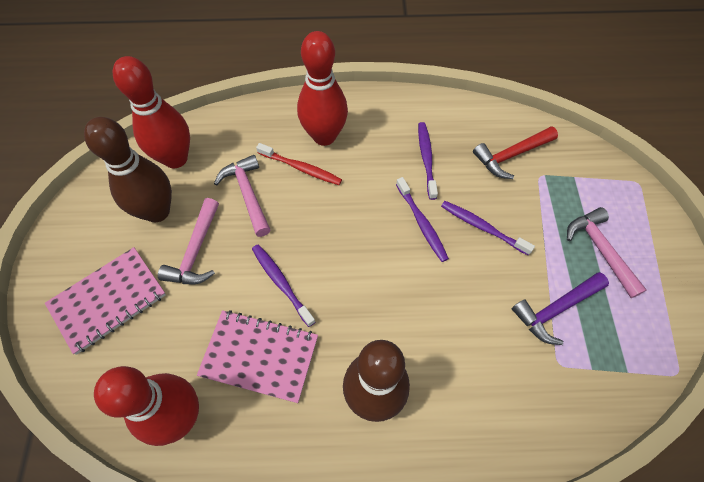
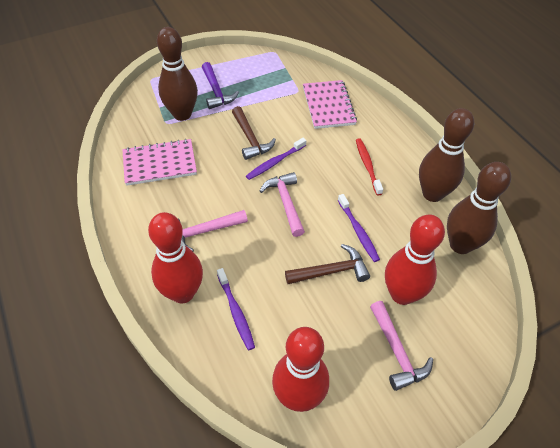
brown bowling pin: [84,117,172,222] [343,340,410,422] = 2 -> [157,27,198,121] [419,108,474,202] [447,162,511,254] = 3
brown hammer: none = 0 -> [232,106,276,160] [285,244,370,284] = 2
purple toothbrush: [252,245,315,327] [396,177,449,262] [418,122,438,200] [441,201,535,255] = 4 -> [217,268,255,350] [246,138,306,180] [338,194,380,262] = 3
red hammer: [473,126,558,179] = 1 -> none = 0

